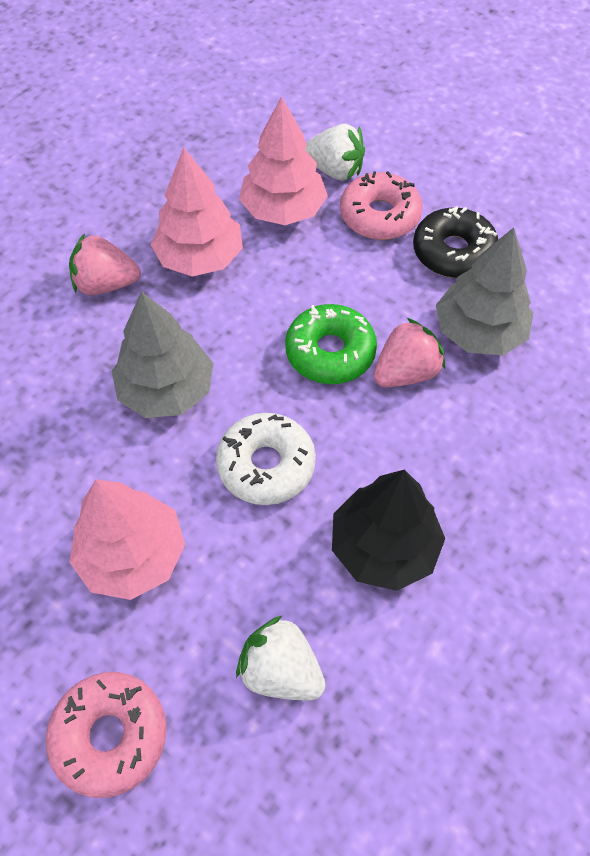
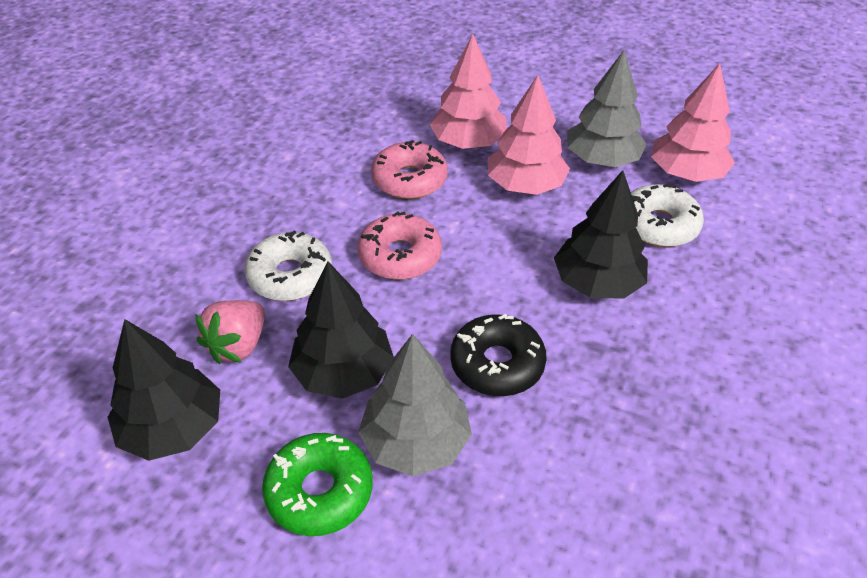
black tree: [332,470,445,591] = 1 -> [108,319,220,461] [288,261,394,399] [554,170,648,299] = 3
pink strawberry: [69,233,141,295] [374,318,445,387] = 2 -> [195,300,265,364] = 1
white donut: [216,413,316,505] = 1 -> [245,231,332,301] [631,184,704,247] = 2
white strawberry: [236,615,326,700] [305,124,365,181] = 2 -> none = 0

